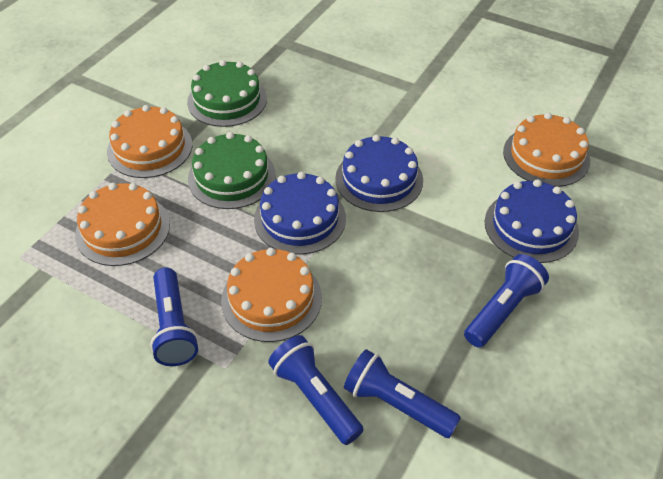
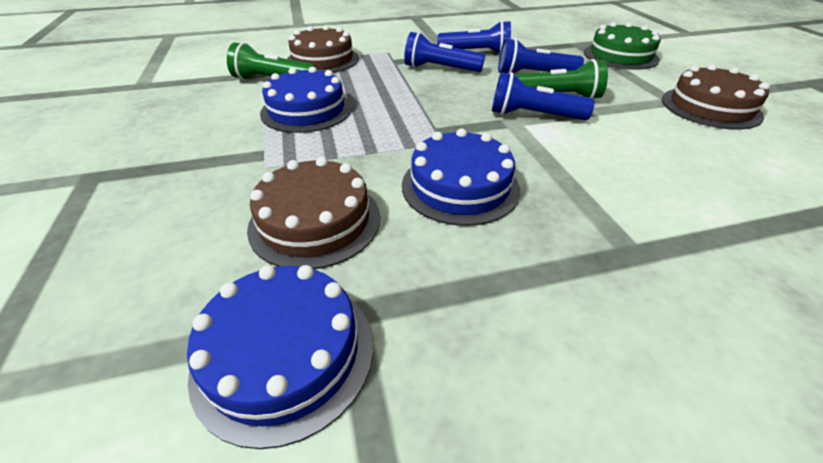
brown cake: none = 0 -> [247,157,380,269] [287,25,359,73] [662,64,770,130] = 3
green cake: [187,60,267,127] [188,132,276,209] = 2 -> [584,22,661,70] = 1
green flashlight: none = 0 -> [227,42,316,80] [514,59,608,98] = 2
orange cake: [75,183,170,266] [107,105,192,178] [221,248,322,342] [503,113,590,187] = 4 -> none = 0

